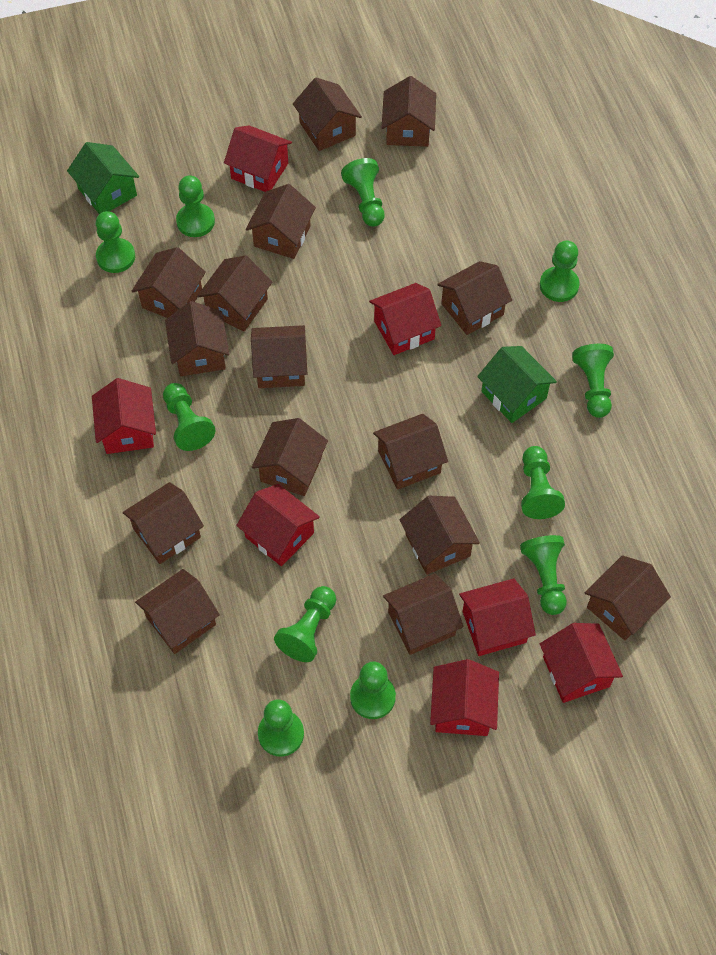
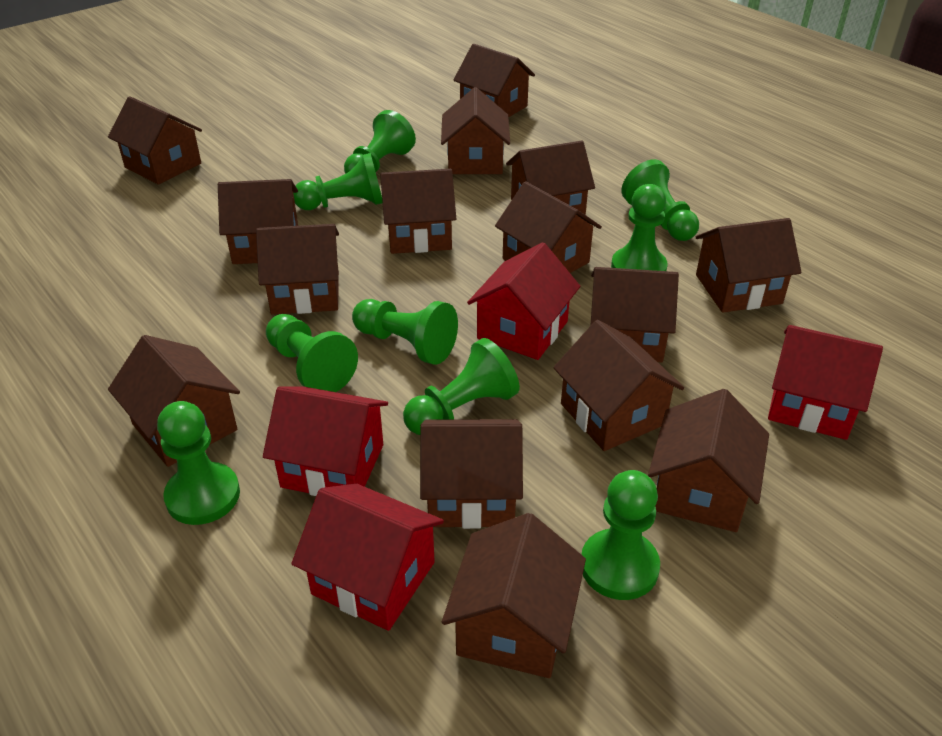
green house: [67,142,139,214] [477,346,557,423] = 2 -> none = 0
green pawn: [96,211,135,273] [163,383,216,451] [176,175,215,237] [258,699,304,757] [274,586,336,662] [341,158,385,227] [350,662,396,719] [520,535,567,615] [521,446,565,519] [540,241,580,302] [572,344,614,418] = 11 -> [157,401,240,525] [266,314,358,392] [293,153,383,210] [344,110,416,174] [352,299,458,365] [403,338,520,435] [581,470,660,600] [611,184,668,271] [622,159,699,241] = 9
red house: [92,378,156,454] [224,125,292,192] [236,484,320,566] [369,283,441,355] [430,659,499,736] [459,578,536,656] [540,623,623,703] = 7 -> [263,386,388,496] [291,483,444,631] [467,242,581,360] [768,325,883,440] = 4

